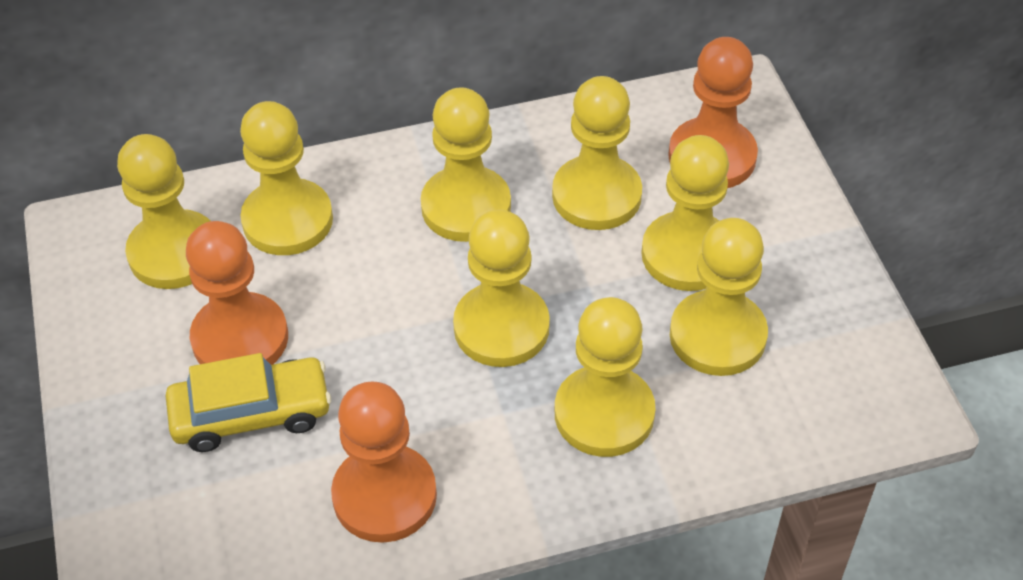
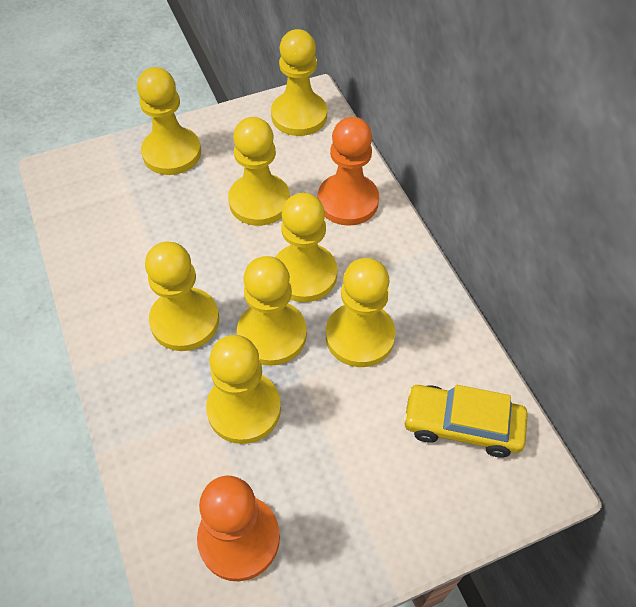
orange pawn: [186,221,288,365] [331,382,437,543] [668,37,758,188] = 3 -> [197,476,280,581] [318,117,379,226] = 2

